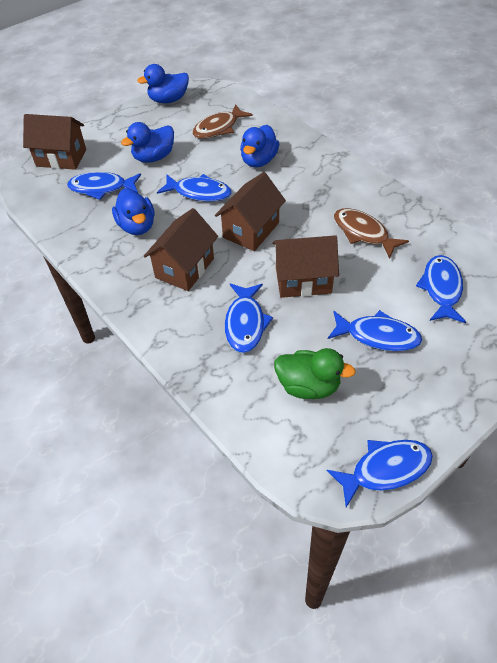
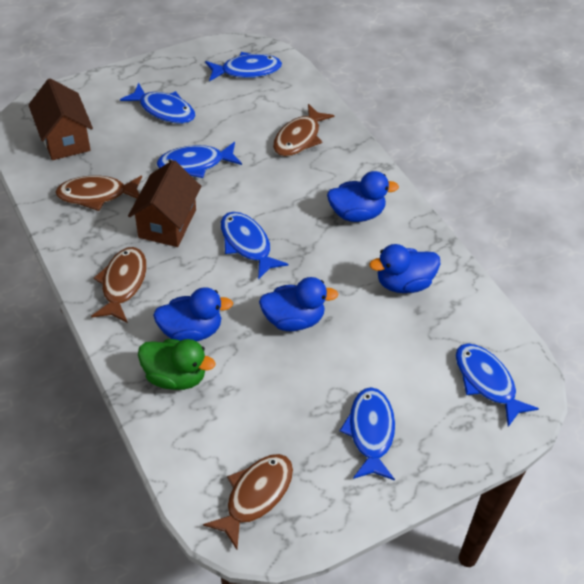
brown fish: [192,104,253,139] [334,208,409,259] = 2 -> [55,176,142,211] [91,247,147,323] [203,454,293,549] [273,104,334,156] = 4
brown house: [23,114,86,170] [144,208,218,291] [215,172,286,251] [272,235,339,298] = 4 -> [28,78,93,160] [128,160,201,247] = 2

